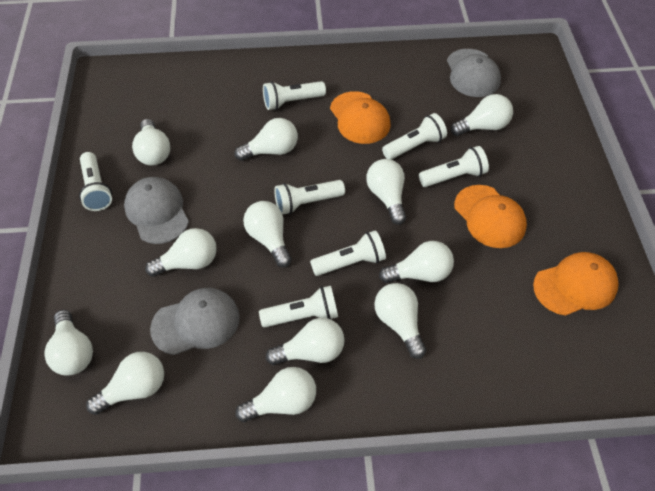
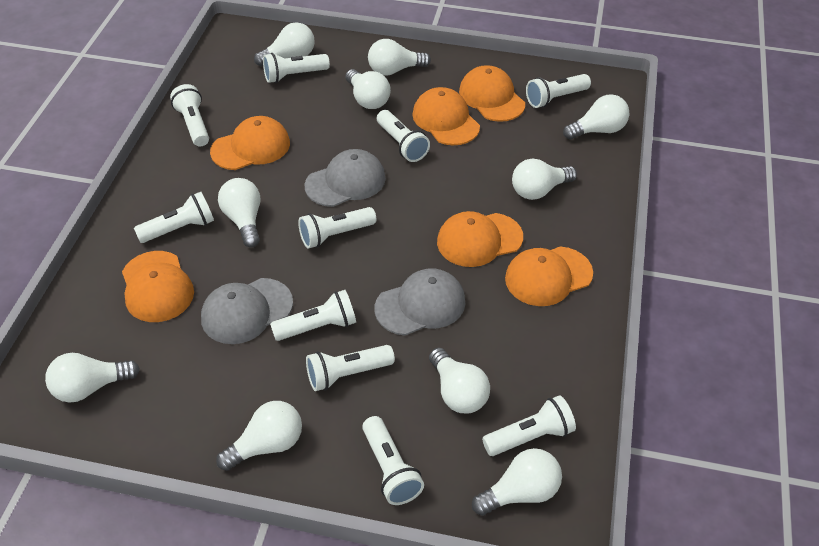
orange cap: [330,91,391,144] [454,185,527,248] [533,252,619,316] = 3 -> [122,251,194,322] [210,116,290,170] [412,87,480,145] [437,211,523,267] [459,65,525,122] [505,247,593,306] = 6
white flashlight: [79,152,112,211] [259,286,338,327] [263,81,326,110] [274,180,345,214] [310,230,386,276] [382,113,447,160] [419,146,489,187] = 7 -> [134,192,214,243] [170,84,209,147] [263,53,330,83] [270,290,356,341] [298,207,376,248] [306,345,395,391] [362,416,424,505] [377,110,430,162] [482,395,576,456] [526,74,591,108] = 10
white light bulb: [45,310,93,376] [86,352,164,415] [132,119,170,166] [145,228,217,277] [235,118,298,161] [235,367,316,422] [243,201,292,268] [266,318,345,365] [366,159,406,225] [374,283,426,359] [379,241,454,283] [451,94,513,136] = 12 -> [45,353,140,403] [216,401,302,471] [218,178,260,248] [254,22,315,66] [345,69,391,109] [368,39,431,76] [429,348,490,414] [472,448,562,516] [512,158,577,200] [563,94,630,140] = 10

